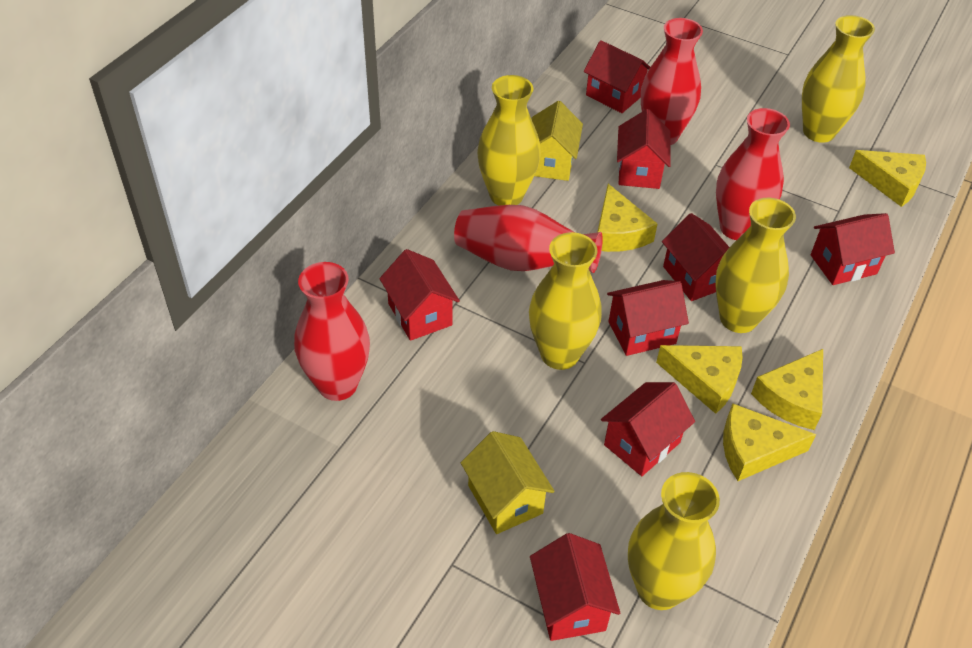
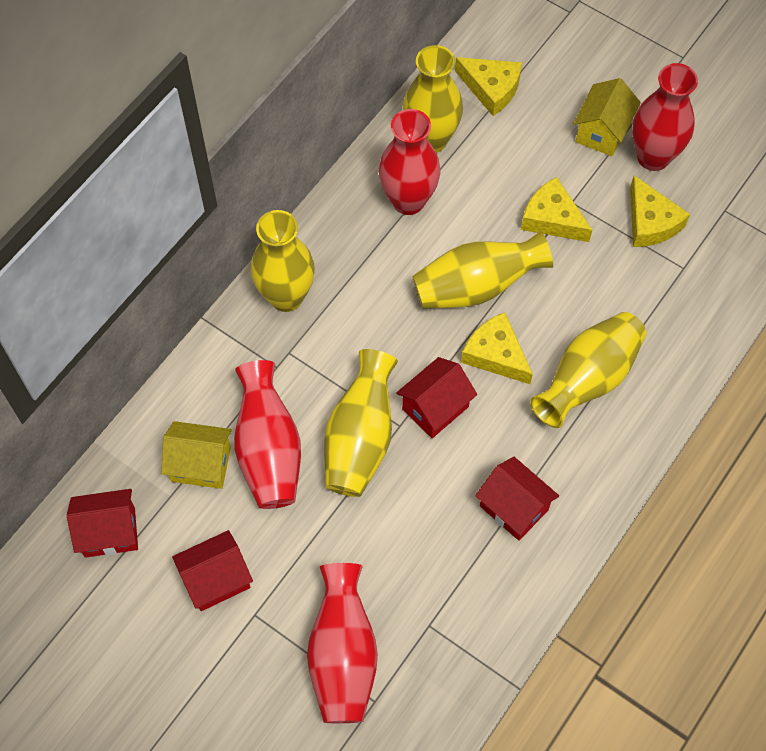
red house: [379,249,460,341] [530,533,620,641] [584,40,650,113] [601,382,695,476] [607,280,689,356] [617,109,671,189] [662,213,730,301] [811,213,895,285] = 8 -> [67,489,138,558] [172,530,253,611] [396,357,477,438] [475,457,559,541] = 4
yellow cheese: [597,184,657,252] [656,345,743,414] [723,403,816,481] [751,349,823,430] [849,150,926,207] = 5 -> [455,57,522,116] [461,312,533,384] [521,177,592,242] [630,175,690,247] = 4

